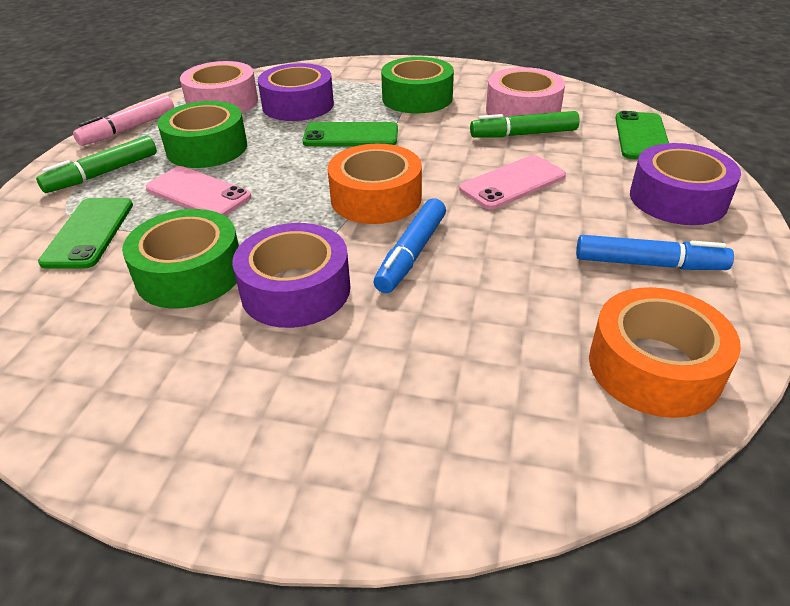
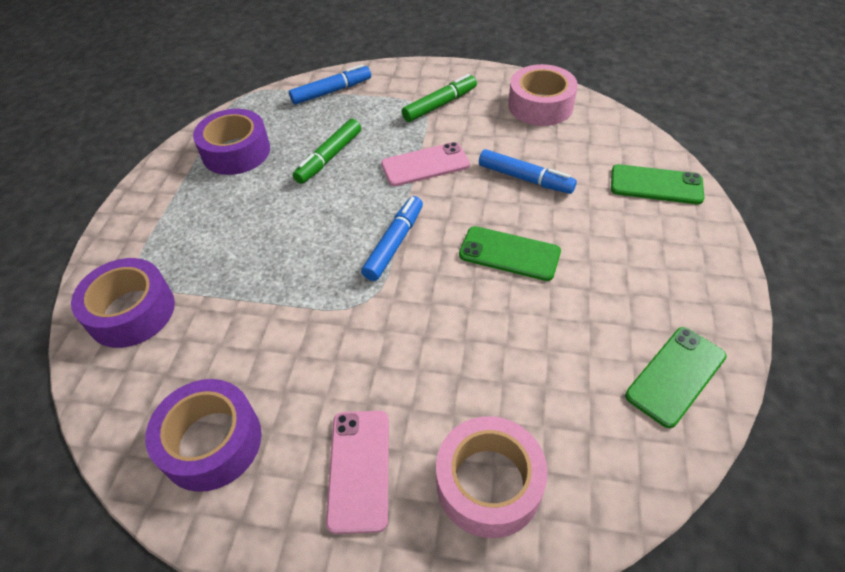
blue marker: [374,198,446,293] [576,235,734,270] = 2 -> [289,64,371,105] [361,196,423,281] [479,149,577,194] = 3
green tape: [122,209,239,309] [158,101,247,168] [381,57,454,114] = 3 -> none = 0
orange tape: [328,144,422,224] [589,287,741,418] = 2 -> none = 0
pink marker: [73,95,174,146] = 1 -> none = 0

